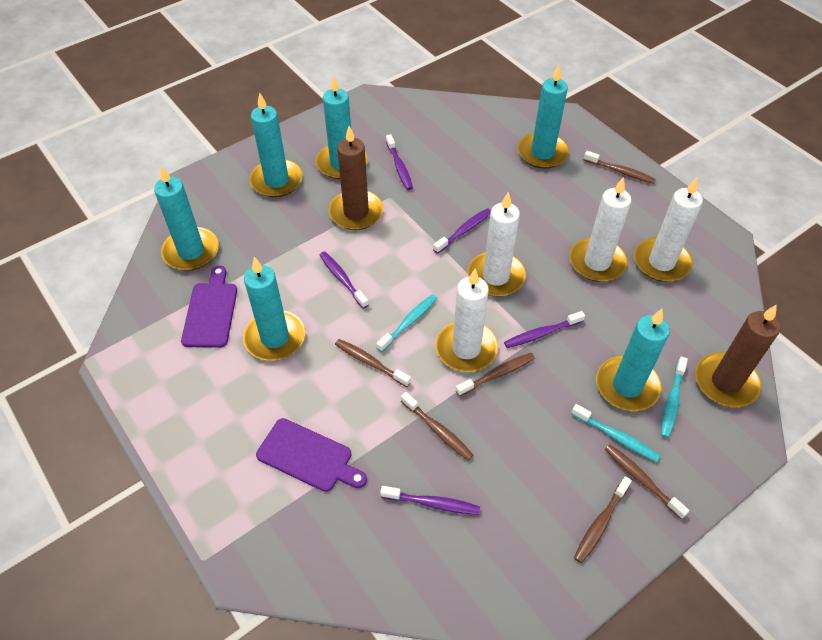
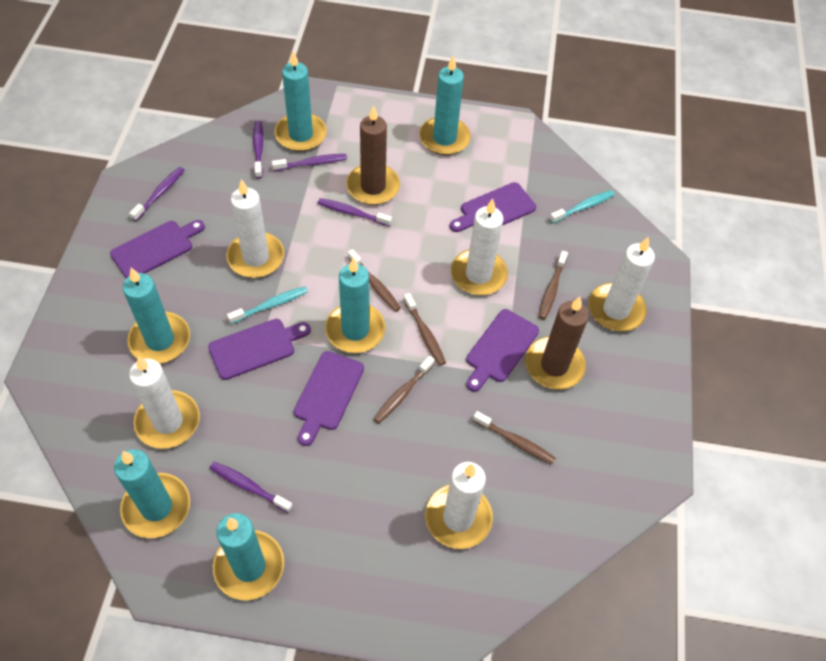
brown toothbrush: [335,339,411,387] [401,392,473,461] [456,353,535,396] [574,476,632,563] [584,151,656,184] [605,444,689,519] = 6 -> [348,249,401,312] [373,356,435,423] [403,293,446,366] [473,411,556,465] [539,251,568,320] = 5
purple cutting board: [181,266,237,348] [256,418,367,492] = 2 -> [110,220,205,279] [208,319,311,380] [294,351,364,446] [450,182,536,232] [466,309,539,392] = 5
turquoise toothbrush: [376,294,437,352] [571,404,660,462] [661,357,688,438] = 3 -> [227,286,308,324] [549,190,614,223] = 2
white candle: [436,269,498,372] [467,192,526,297] [569,177,631,282] [634,177,703,282] = 4 -> [129,356,200,449] [226,179,284,278] [425,462,493,549] [451,199,508,295] [588,237,655,331] = 5

